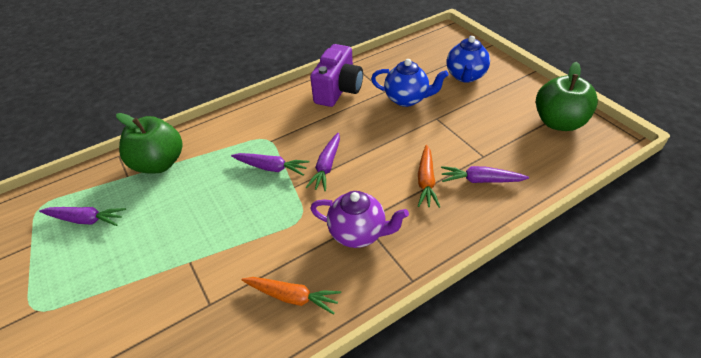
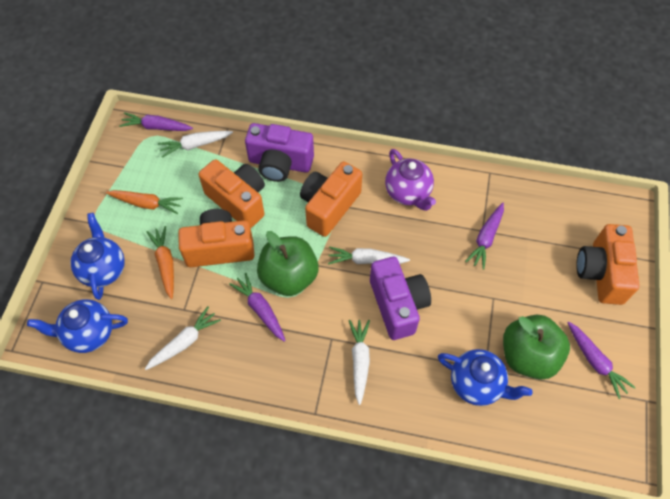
blue teapot: [371,59,449,107] [447,36,490,83] = 2 -> [27,299,128,353] [70,213,125,300] [438,349,533,406] = 3
orange camera: none = 0 -> [178,209,254,267] [199,159,265,228] [300,161,362,237] [576,224,640,305] = 4
purple camera: [310,44,363,107] = 1 -> [245,123,314,182] [370,257,431,340] = 2
white carrot: none = 0 -> [145,307,221,370] [158,131,233,158] [328,246,410,265] [349,320,370,405] = 4

